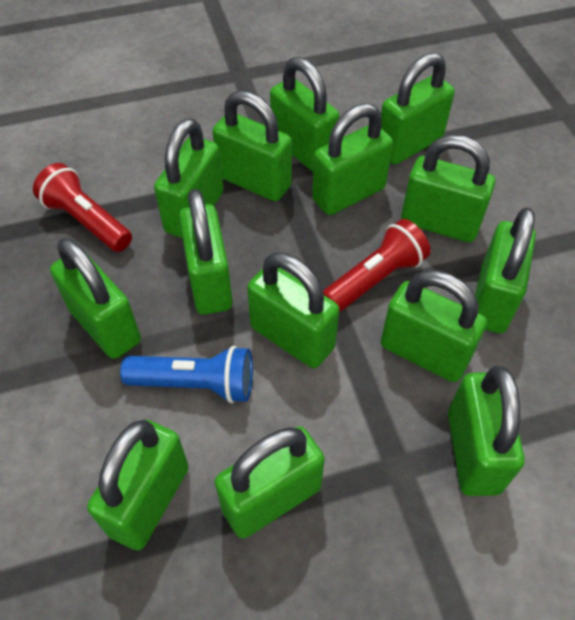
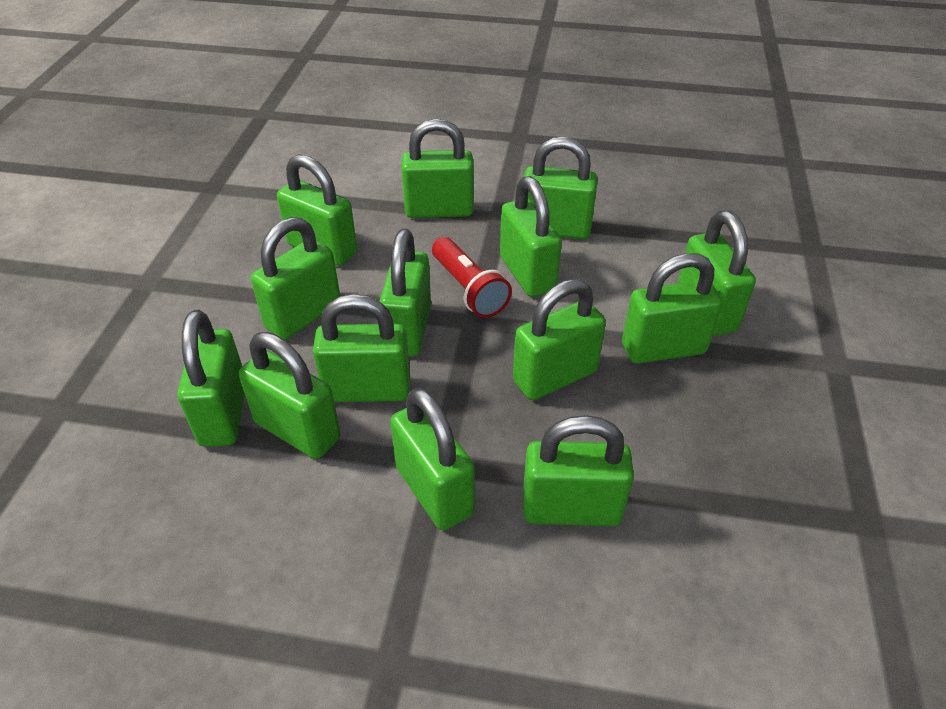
blue flashlight: [120,346,253,403] = 1 -> none = 0
red flashlight: [33,163,132,252] [323,219,431,313] = 2 -> [432,237,512,318] = 1

